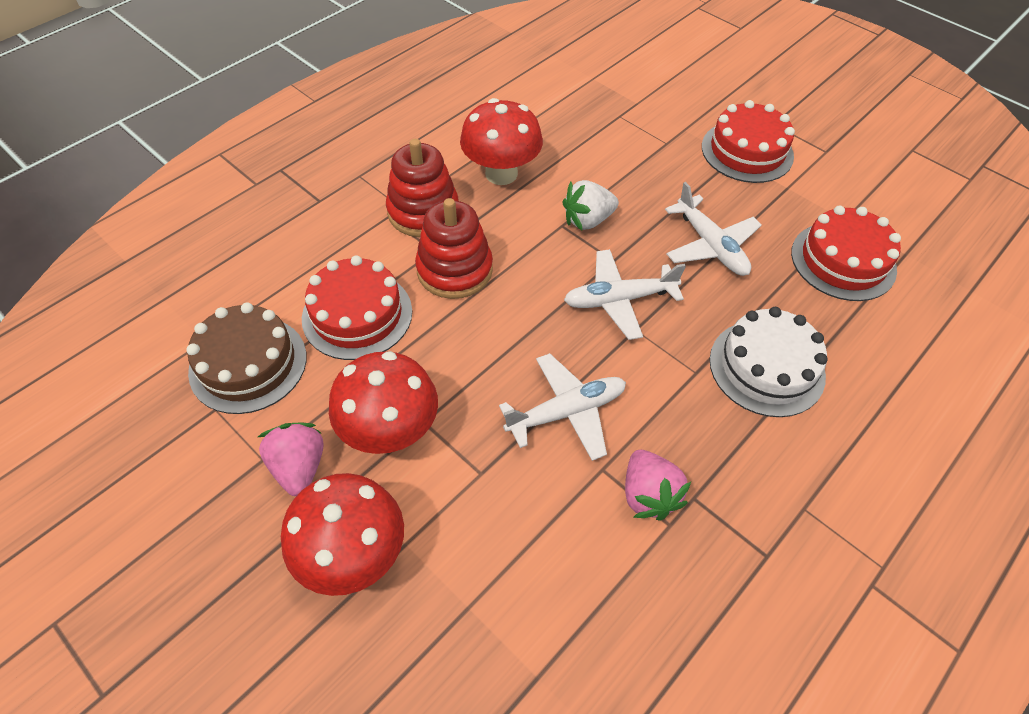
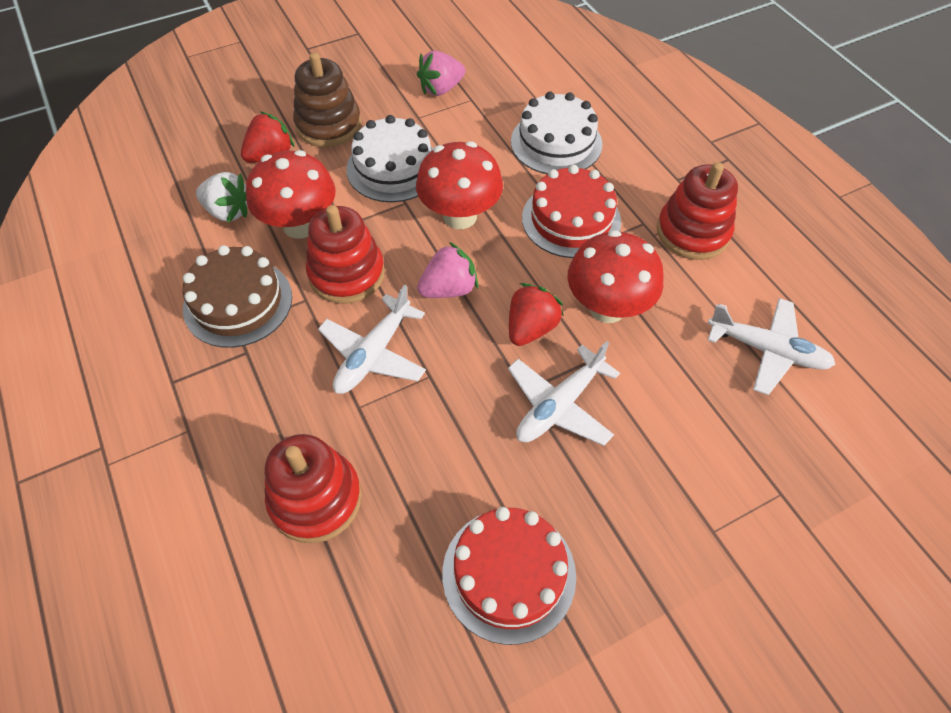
brown stacking toy: none = 0 -> [293,52,361,147] = 1
red cake: [302,255,412,360] [702,100,795,183] [791,206,901,301] = 3 -> [442,507,576,645] [522,165,621,258] = 2
red stacking toy: [386,139,459,237] [415,198,493,299] = 2 -> [265,434,362,543] [306,205,385,304] [657,162,738,260] = 3
red strawberry: none = 0 -> [241,111,295,163] [509,283,564,346] = 2
white cake: [710,307,828,417] = 1 -> [346,115,433,202] [511,91,602,174] = 2

